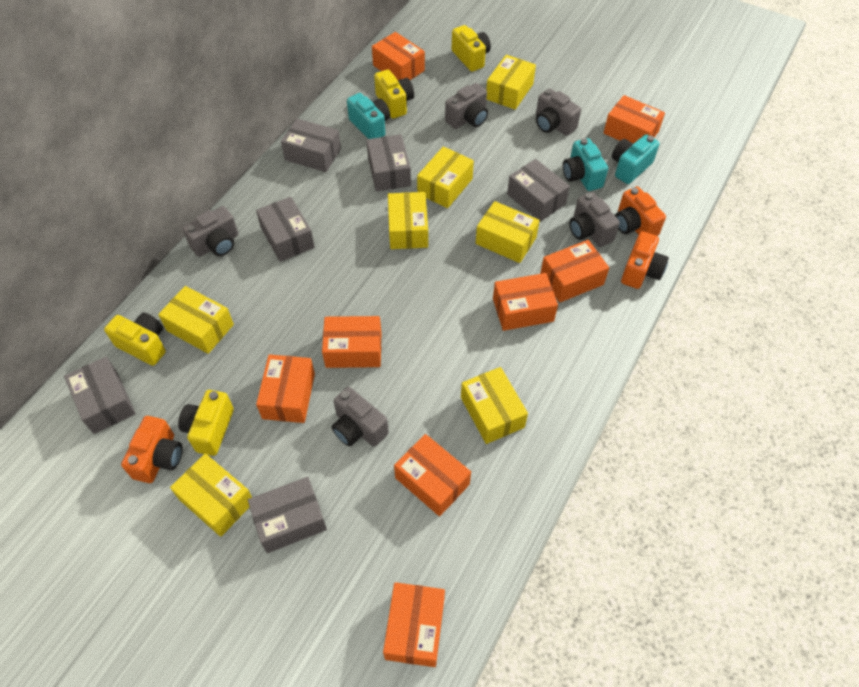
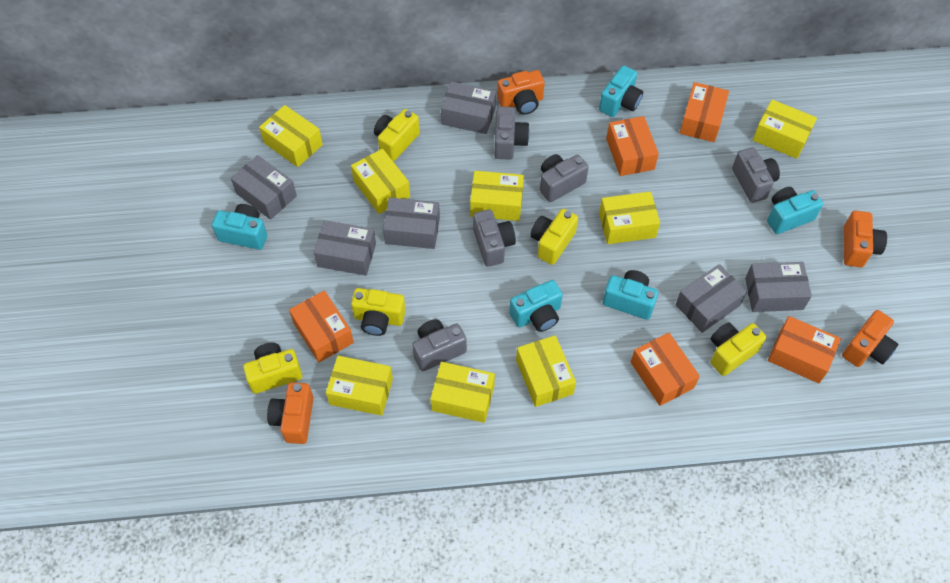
orange box: [256,354,315,423] [322,316,381,368] [372,32,425,80] [383,582,445,667] [394,434,471,517] [493,273,558,331] [540,240,609,302] [604,95,665,144] = 8 -> [289,290,354,362] [606,116,659,176] [631,333,700,406] [679,82,729,142] [768,316,841,384] = 5
orange camera: [121,416,183,483] [615,186,666,236] [621,231,669,289] = 3 -> [267,382,314,444] [497,70,545,115] [842,310,898,367] [844,210,887,267] = 4
turquoise camera: [347,93,390,139] [563,138,608,191] [612,134,660,184] = 3 -> [212,204,267,250] [509,280,563,332] [599,65,643,117] [602,270,658,320] [767,187,823,234] = 5
yellow box: [158,286,234,354] [170,454,252,537] [388,192,428,249] [417,146,474,208] [461,367,528,444] [476,201,540,263] [486,55,536,110] = 7 -> [259,105,323,167] [326,356,393,416] [351,149,410,214] [430,362,495,423] [470,171,524,221] [516,335,576,407] [599,191,660,244] [753,100,817,159] = 8
yellow camera: [104,313,166,366] [178,390,234,456] [374,69,414,119] [452,25,491,72] = 4 -> [243,343,302,394] [351,288,406,336] [374,109,420,161] [530,209,578,265] [710,322,766,376] = 5

